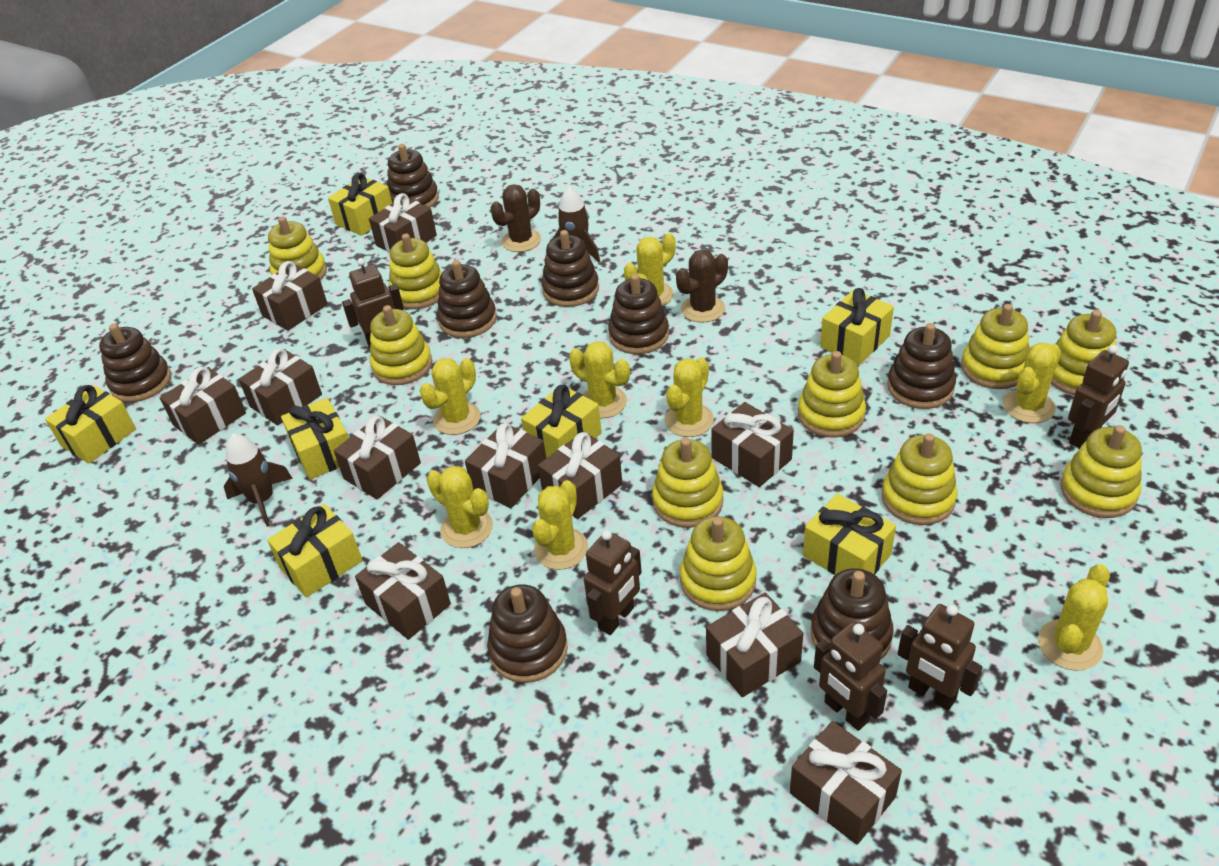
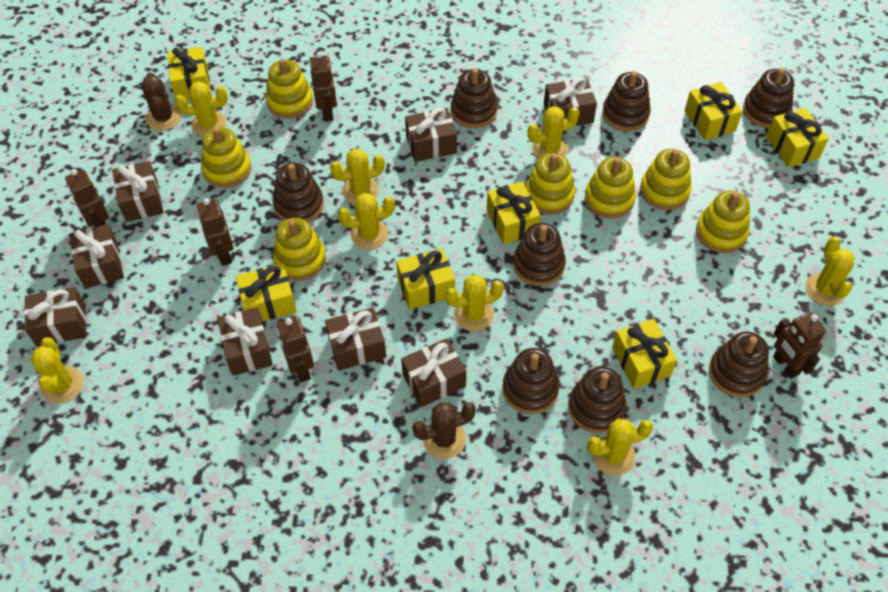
brown gift: [160,367,246,445] [239,348,322,426] [252,261,328,331] [334,415,421,499] [355,542,451,640] [369,193,437,253] [465,423,546,508] [538,431,623,519] [706,593,803,697] [711,402,794,487] [790,721,902,845] = 11 -> [24,287,86,347] [69,224,124,289] [112,161,164,222] [218,308,273,376] [325,307,386,371] [401,338,466,407] [405,108,457,162] [544,77,597,127] = 8
brown rocket: [224,433,293,527] [552,186,600,263] = 2 -> none = 0
yellow stacking toy: [268,216,327,280] [370,305,432,385] [389,233,442,309] [652,438,723,528] [680,516,756,611] [798,351,866,438] [882,433,958,525] [961,304,1030,389] [1051,310,1116,395] [1060,425,1142,518] = 10 -> [201,127,251,188] [266,58,313,119] [273,218,326,281] [525,153,575,215] [585,157,636,219] [640,149,691,210] [696,190,750,253] = 7

